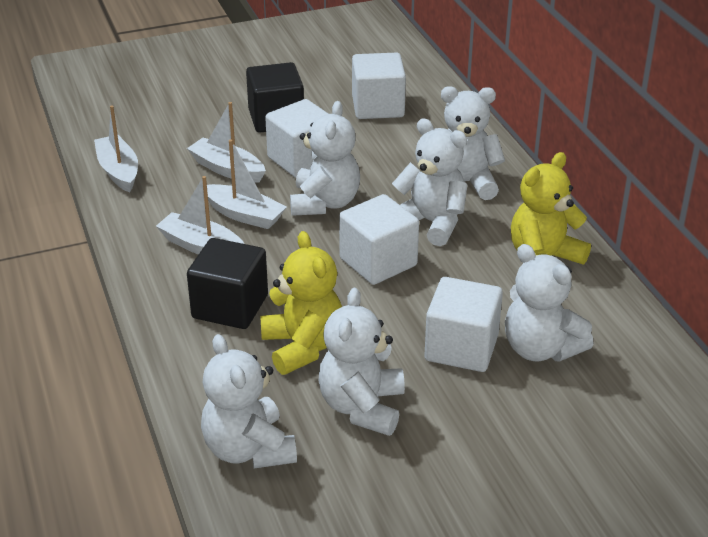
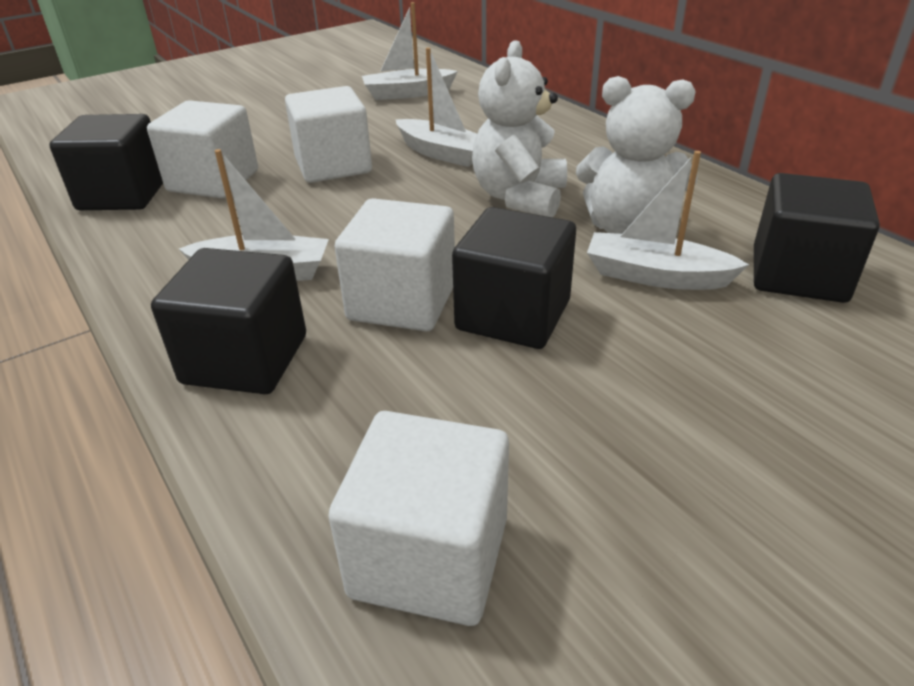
black cube: [187,238,268,329] [246,62,304,133] = 2 -> [49,114,163,210] [151,248,306,394] [452,207,576,349] [754,173,880,303] = 4
white teddy bear: [201,334,297,469] [290,101,360,216] [318,288,405,436] [392,118,467,246] [441,86,505,200] [505,244,594,362] = 6 -> [472,40,567,217] [576,76,698,234] = 2
yellow teddy bear: [260,231,342,375] [511,152,591,265] = 2 -> none = 0

